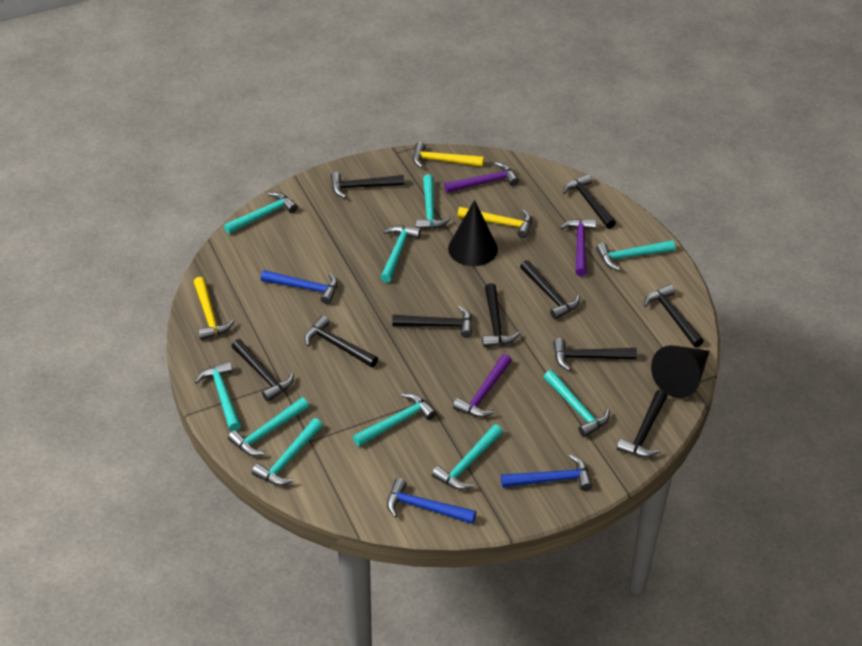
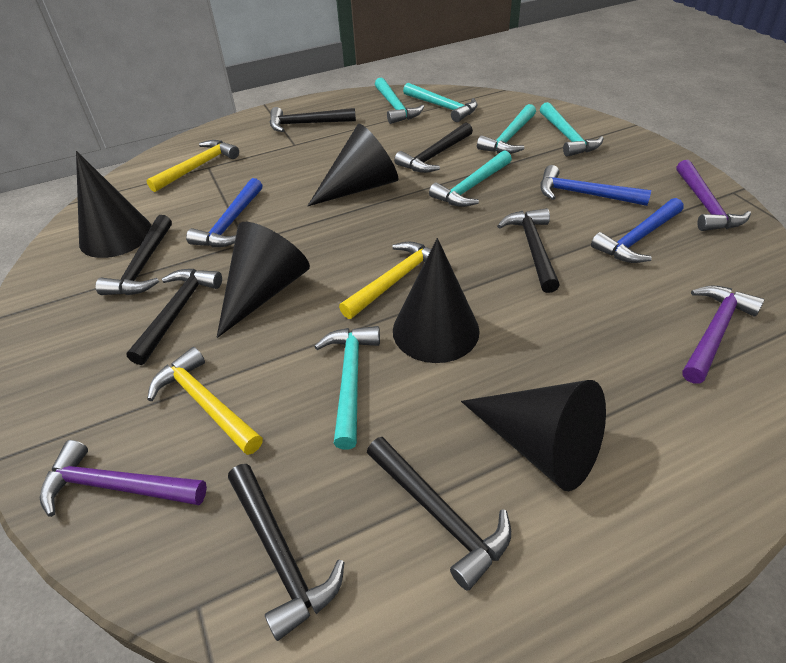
black cone: [448,200,498,266] [651,345,710,398] = 2 -> [76,151,151,258] [217,222,310,338] [308,124,398,206] [393,238,480,363] [461,380,606,491] = 5
black hammer: [231,339,294,402] [305,315,378,367] [330,172,404,198] [392,306,472,338] [482,283,520,347] [520,260,580,320] [553,338,637,371] [563,174,616,229] [617,390,667,457] [644,284,704,347] = 10 -> [95,215,172,295] [126,269,222,365] [228,464,344,641] [270,107,356,132] [367,437,511,591] [394,123,473,173] [497,208,560,293] = 7
turquoise hammer: [195,361,241,431] [224,192,298,234] [228,397,309,456] [252,418,323,486] [353,393,436,446] [380,226,421,283] [416,175,451,229] [432,424,503,490] [544,370,610,437] [596,240,675,271] = 10 -> [314,326,380,450] [375,77,424,124] [403,83,478,122] [429,150,512,207] [477,104,536,154] [540,102,604,157] = 6

